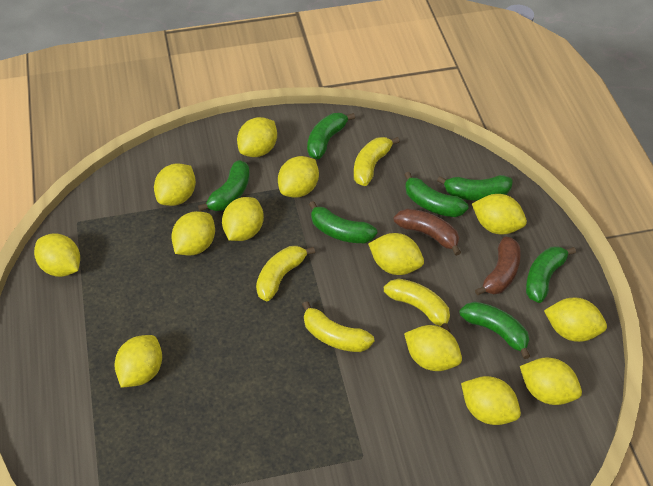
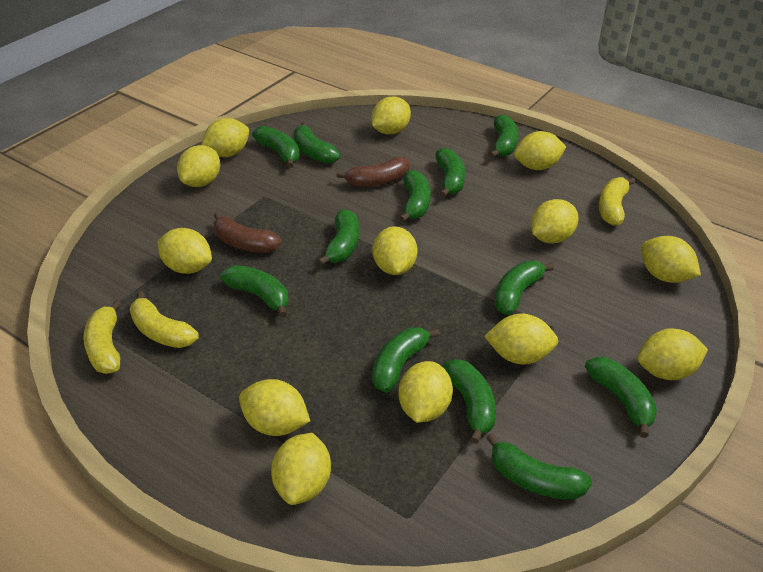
green banana: [198,160,250,212] [307,113,355,159] [309,201,377,243] [404,172,468,217] [437,175,513,201] [460,302,530,359] [526,246,576,303] = 7 -> [220,265,289,317] [252,126,300,168] [294,122,340,164] [317,209,359,266] [372,327,440,393] [399,170,430,222] [435,148,465,197] [443,359,496,444] [486,433,592,500] [489,114,518,158] [495,261,554,315] [585,357,657,438] = 12
yellow banana: [256,246,315,301] [302,301,374,352] [354,137,400,186] [384,278,450,332] = 4 -> [83,300,122,374] [129,291,199,348] [599,177,635,226] = 3

